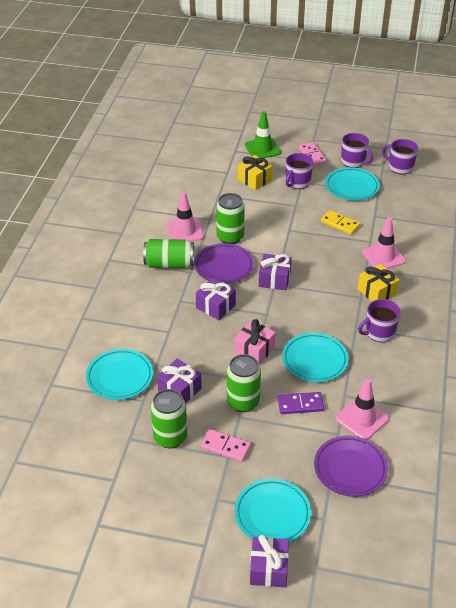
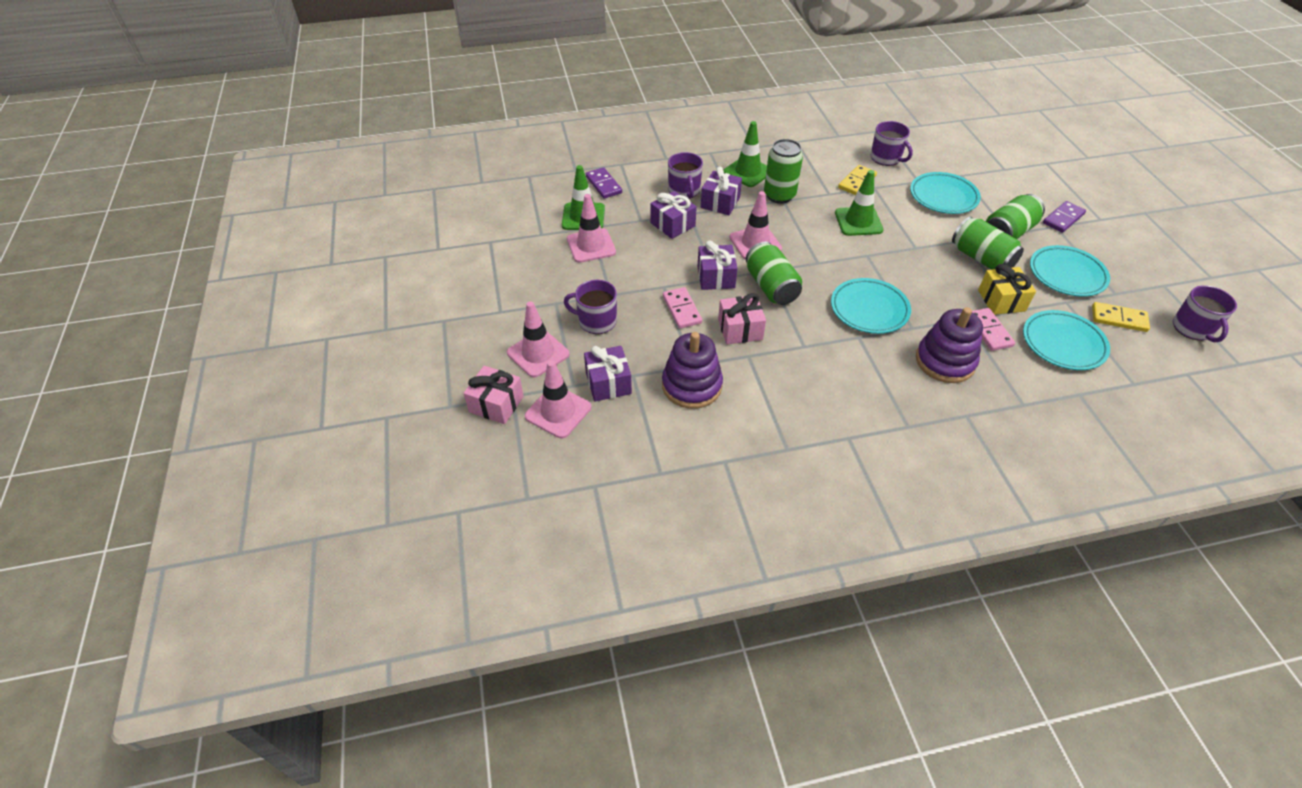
green traffic cone: [245,111,281,158] = 1 -> [562,165,605,230] [723,121,767,187] [835,170,883,236] = 3
pink gift: [234,319,276,365] = 1 -> [464,366,524,424] [718,293,766,344] = 2
pink traffic cone: [167,192,204,242] [336,379,389,440] [362,217,406,269] = 3 -> [507,301,570,377] [525,360,591,438] [567,194,616,263] [729,191,782,260] = 4
purple domino: [278,392,324,414] = 1 -> [586,167,622,199] [1043,201,1086,233] = 2
purple plate: [194,243,254,284] [314,436,388,497] = 2 -> none = 0
purple stacking toy: none = 0 -> [662,332,723,409] [916,307,983,383] = 2
yellow domino: [321,210,360,235] = 1 -> [838,165,877,195] [1092,302,1150,332] = 2
yellow gift: [238,155,273,190] [358,264,400,301] = 2 -> [978,264,1036,315] = 1

